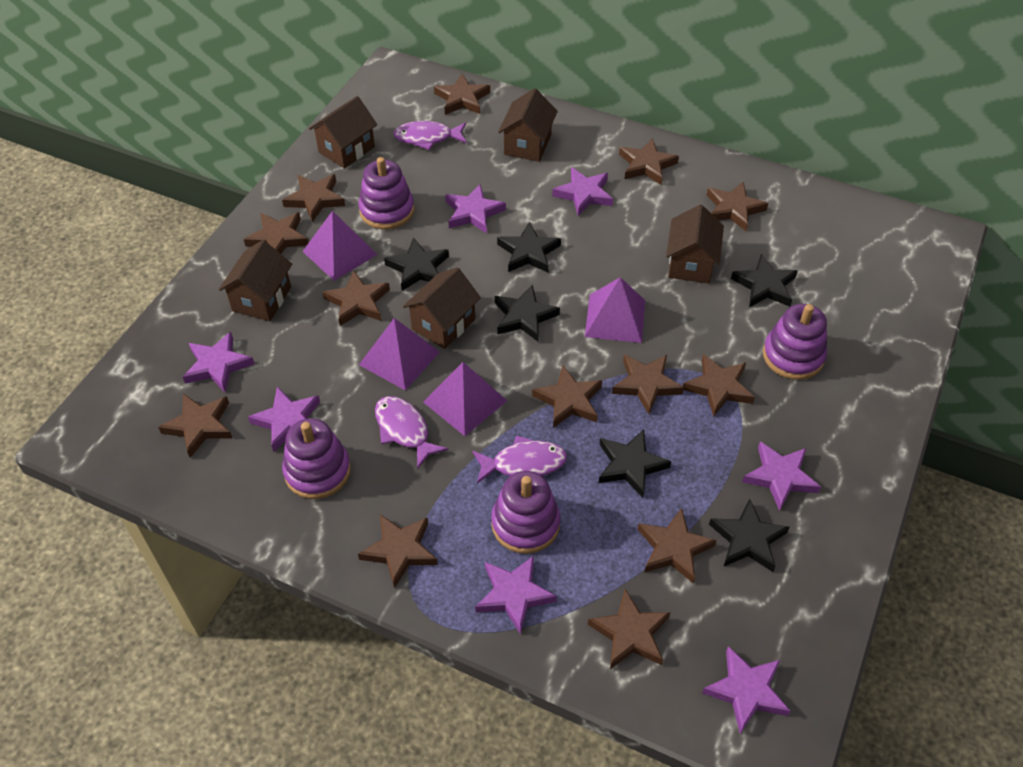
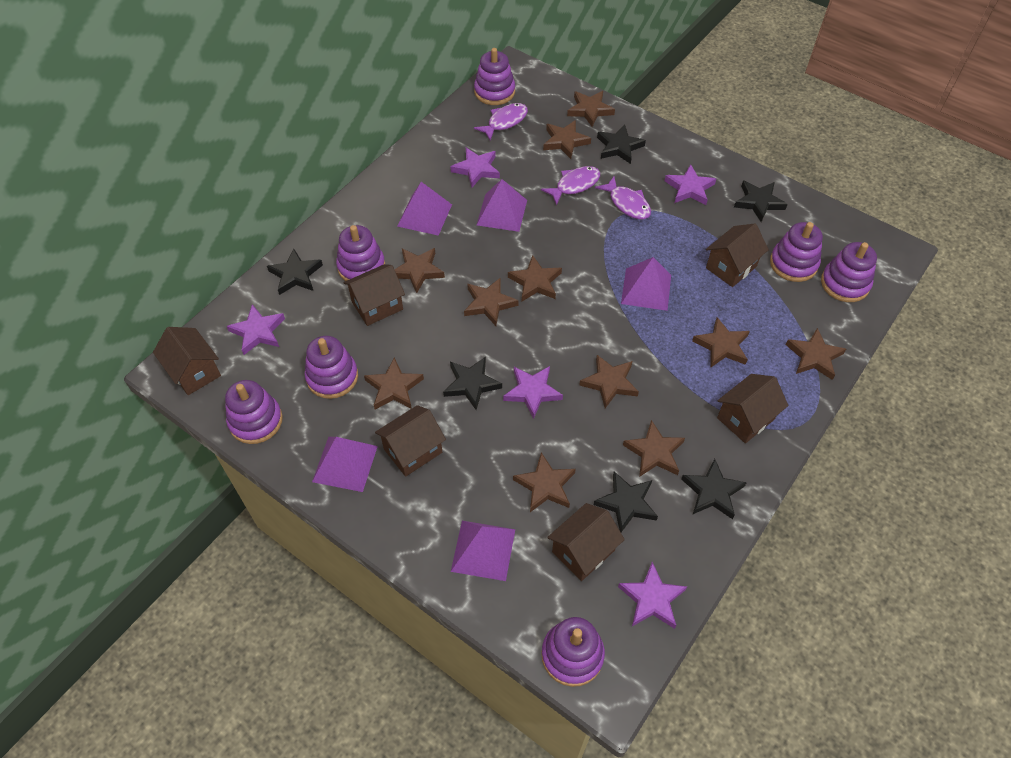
brown house: [219,240,292,321] [309,96,377,169] [403,267,481,349] [498,88,558,162] [666,205,724,283] = 5 -> [153,327,221,395] [343,264,405,326] [375,405,446,477] [547,503,625,581] [706,224,769,287] [717,374,788,443] = 6
brown star: [158,394,232,458] [244,212,309,254] [282,174,345,222] [323,270,390,326] [358,515,438,589] [434,74,490,115] [532,365,602,428] [588,589,671,669] [612,355,684,414] [619,138,679,185] [637,508,717,583] [683,354,755,417] [707,181,768,231] = 13 -> [364,357,424,410] [394,248,445,293] [464,277,519,326] [508,255,562,301] [513,452,576,512] [543,120,591,159] [567,91,615,127] [579,355,639,408] [623,420,685,477] [692,317,750,367] [786,328,846,380] = 11
purple pyramid: [302,211,378,281] [359,318,440,391] [423,362,507,436] [585,277,645,343] = 4 -> [312,437,378,492] [397,182,452,236] [451,521,515,581] [477,179,527,232] [621,257,671,311] = 5
purple stacking toy: [282,418,351,499] [358,157,414,229] [491,471,560,554] [763,304,827,380] = 4 -> [225,380,283,444] [304,336,358,399] [336,225,385,281] [474,48,515,105] [541,617,605,687] [770,222,823,282] [821,242,877,302] = 7
purple star: [183,332,254,392] [248,387,320,452] [445,184,506,234] [475,556,557,635] [552,167,613,216] [702,646,791,734] [742,442,821,511] = 7 -> [227,304,285,355] [450,148,500,187] [503,366,563,419] [618,562,687,629] [665,164,716,205] = 5

